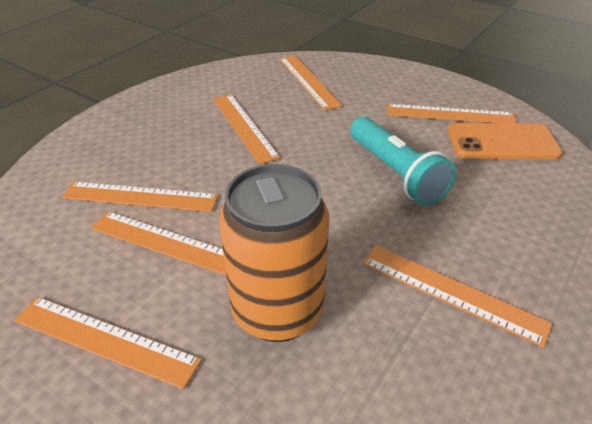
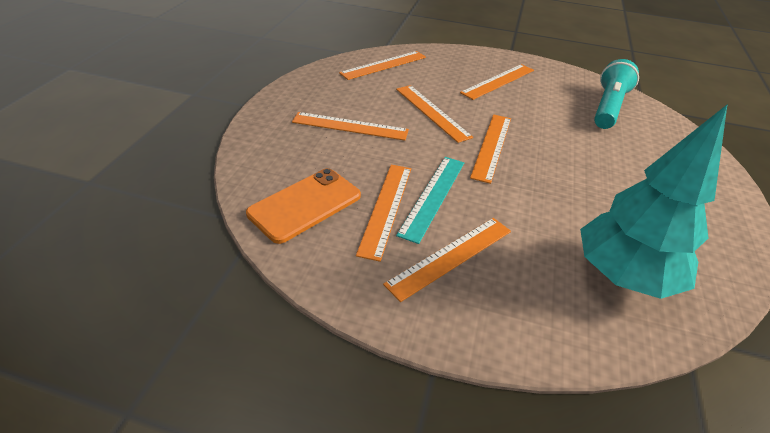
orange can: [219,164,329,342] = 1 -> none = 0
turquoise ruler: none = 0 -> [396,157,464,244] = 1
turquoise tree: none = 0 -> [580,105,727,299] = 1

